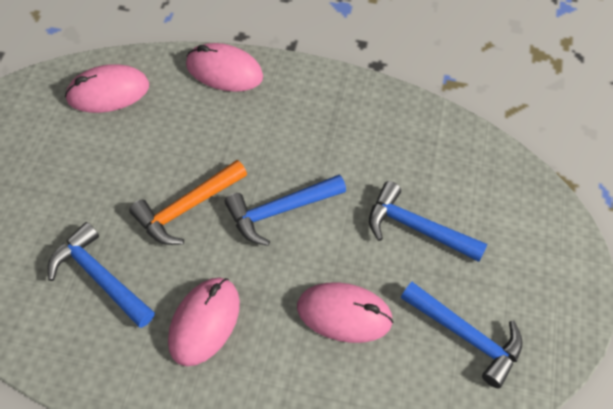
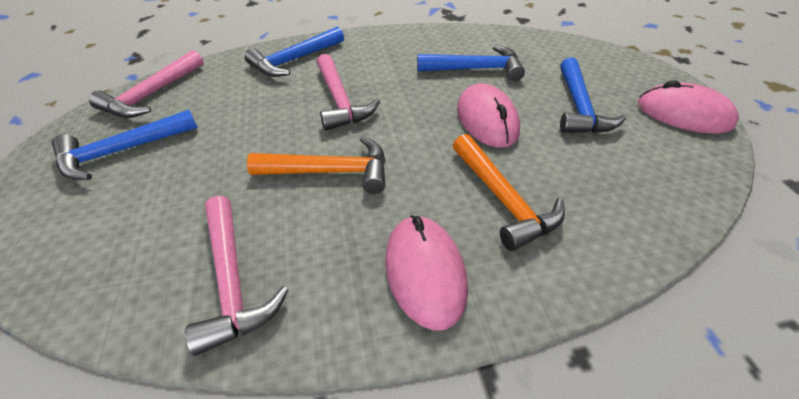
orange hammer: [129,160,247,245] = 1 -> [247,136,386,194] [453,134,565,251] = 2
pink hammer: none = 0 -> [89,50,204,118] [185,196,289,356] [316,54,380,130] = 3
pink mouse: [65,64,149,113] [168,278,240,366] [186,43,263,92] [297,282,394,343] = 4 -> [385,215,468,330] [457,83,520,148] [638,80,739,134] = 3

